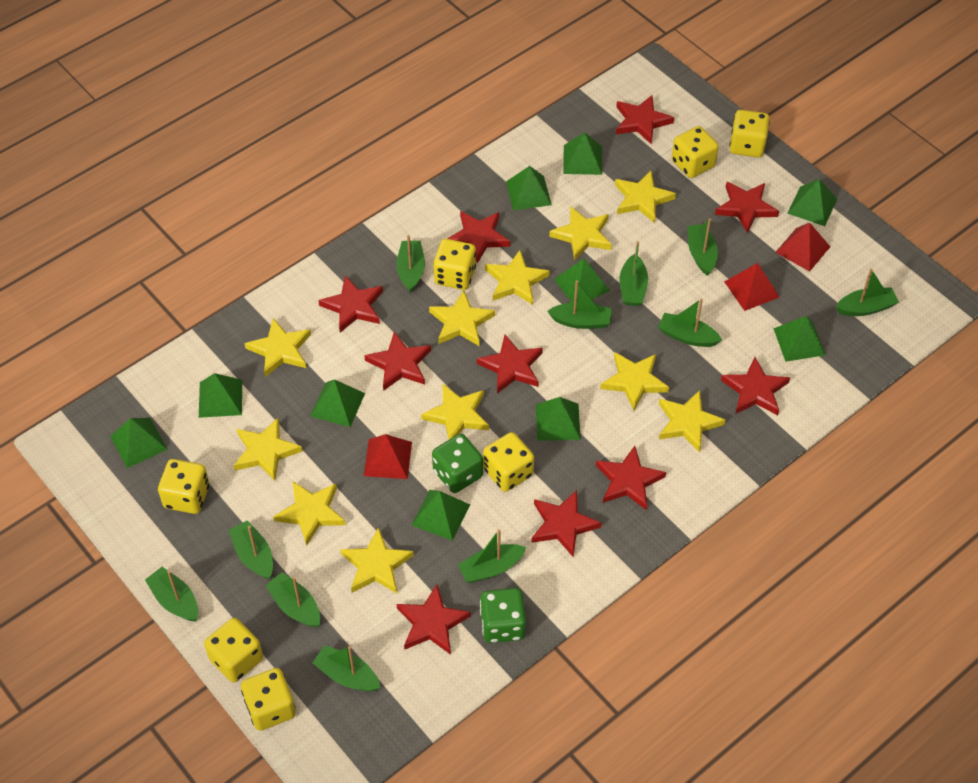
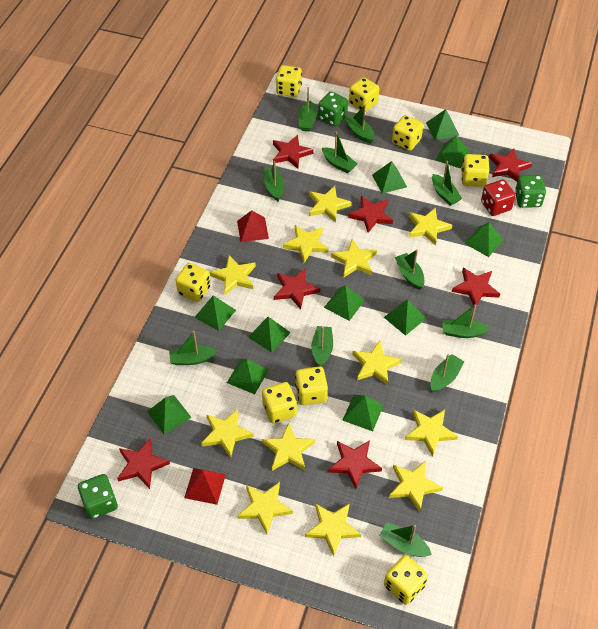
green dice: [432,434,483,493] [480,588,526,643] = 2 -> [78,474,118,519] [318,91,348,126] [515,175,546,208] = 3
green pyramid: [110,418,168,468] [199,373,242,418] [310,379,365,427] [412,490,470,541] [506,166,552,211] [536,397,581,441] [554,259,610,302] [564,132,602,175] [773,316,826,362] [787,179,837,226] = 10 -> [147,395,191,434] [194,295,236,331] [227,359,269,394] [248,317,291,353] [324,285,365,321] [342,395,384,431] [372,161,407,194] [384,300,426,336] [426,109,460,140] [436,136,469,169] [464,222,504,257] = 11
red dice: none = 0 -> [481,180,516,216] = 1
red pyramid: [364,434,412,479] [724,263,780,311] [775,223,830,272] = 3 -> [184,468,226,505] [237,210,269,242] = 2
red star: [318,275,383,333] [364,331,431,391] [397,585,471,655] [447,211,510,264] [477,335,543,394] [531,490,602,557] [596,446,666,510] [616,95,674,144] [715,182,779,233] [721,357,790,415] = 10 -> [117,438,170,489] [273,135,314,169] [274,268,320,310] [328,440,382,489] [348,196,393,233] [452,268,500,306] [489,148,532,182] = 7
yellow dice: [158,459,210,514] [204,618,263,682] [241,668,296,731] [433,239,476,290] [483,432,534,492] [671,126,719,178] [729,110,770,157] = 7 -> [175,263,211,302] [262,382,297,424] [276,65,302,97] [295,366,328,405] [349,77,379,112] [384,555,428,605] [392,115,423,151] [461,154,489,187] = 8
yellow star: [233,418,302,481] [244,318,311,377] [273,481,346,546] [340,527,414,593] [421,383,489,439] [429,290,495,346] [485,250,550,305] [549,207,612,261] [600,352,669,410] [615,171,676,223] [659,390,725,452] = 11 -> [201,409,254,458] [210,255,256,295] [238,482,293,534] [262,423,315,471] [283,225,329,263] [305,503,361,557] [309,186,352,223] [331,239,377,278] [352,341,402,386] [389,461,443,512] [405,410,458,457] [409,207,452,246] = 12

